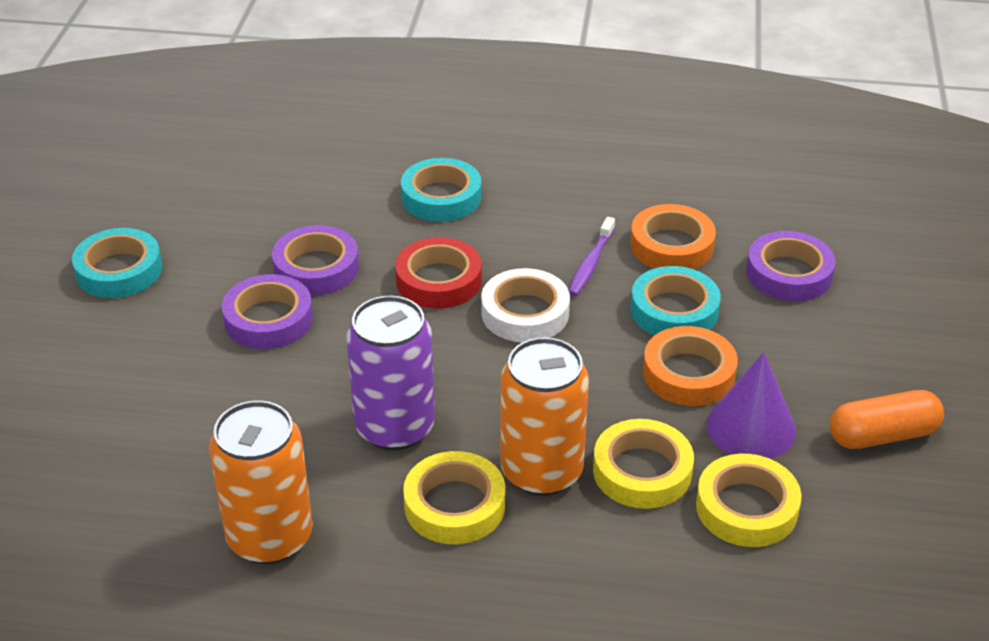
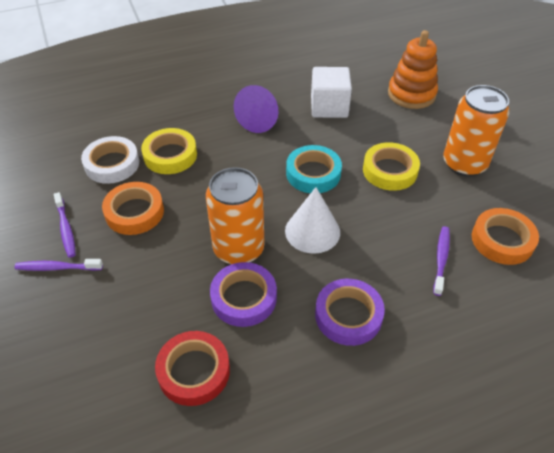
orange capsule: [830,390,944,449] = 1 -> none = 0
orange stacking toy: none = 0 -> [388,30,438,109] = 1
purple can: [347,296,435,451] = 1 -> none = 0
purple tape: [222,274,313,349] [272,225,359,295] [746,231,836,302] = 3 -> [210,262,277,327] [315,279,385,346] = 2
purple toothbrush: [569,217,615,296] = 1 -> [14,259,103,271] [54,192,76,258] [433,226,450,296] = 3
turquoise tape: [72,228,162,298] [401,158,481,222] [631,266,721,335] = 3 -> [286,145,342,193] = 1
white cone: none = 0 -> [285,187,340,254] = 1
white cube: none = 0 -> [311,67,352,118] = 1
yellow tape: [403,451,505,544] [593,419,694,509] [696,454,802,547] = 3 -> [141,128,197,174] [363,142,420,191] = 2

